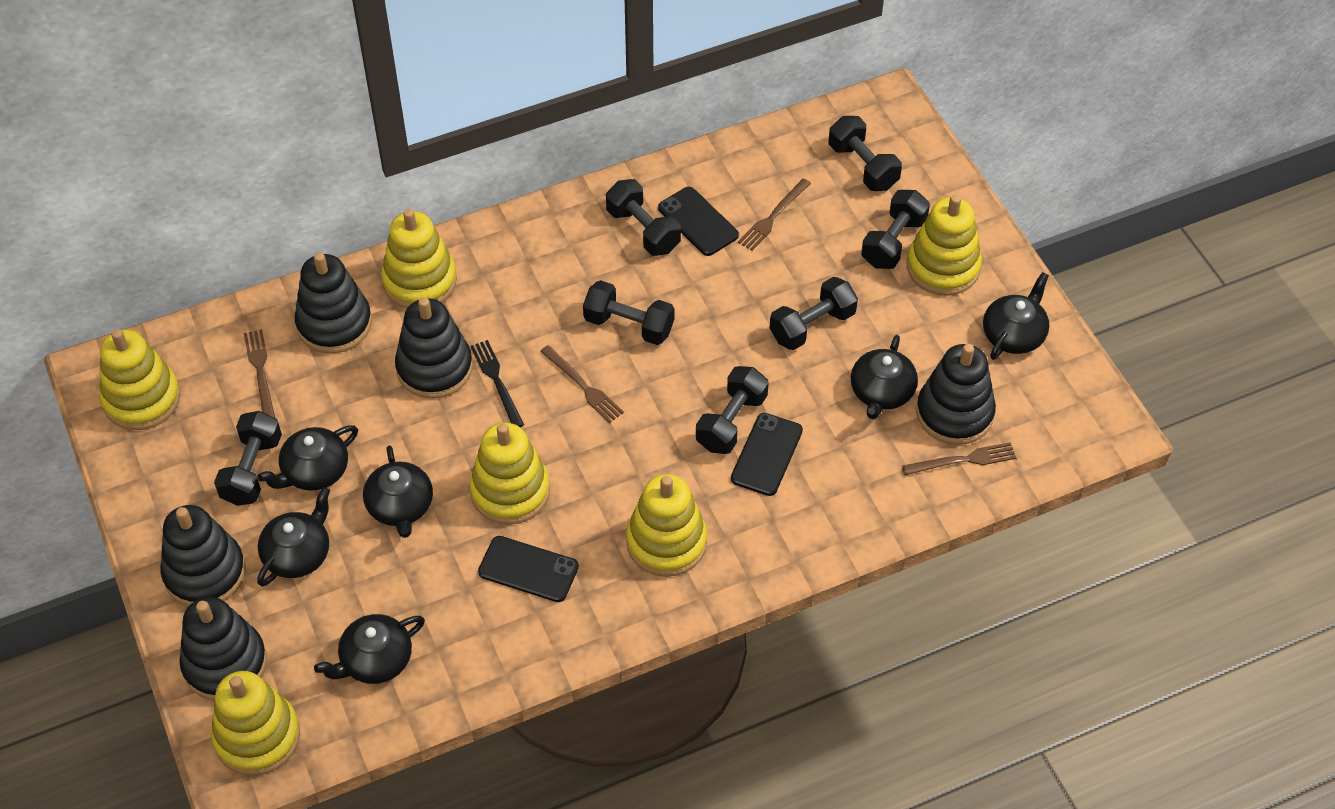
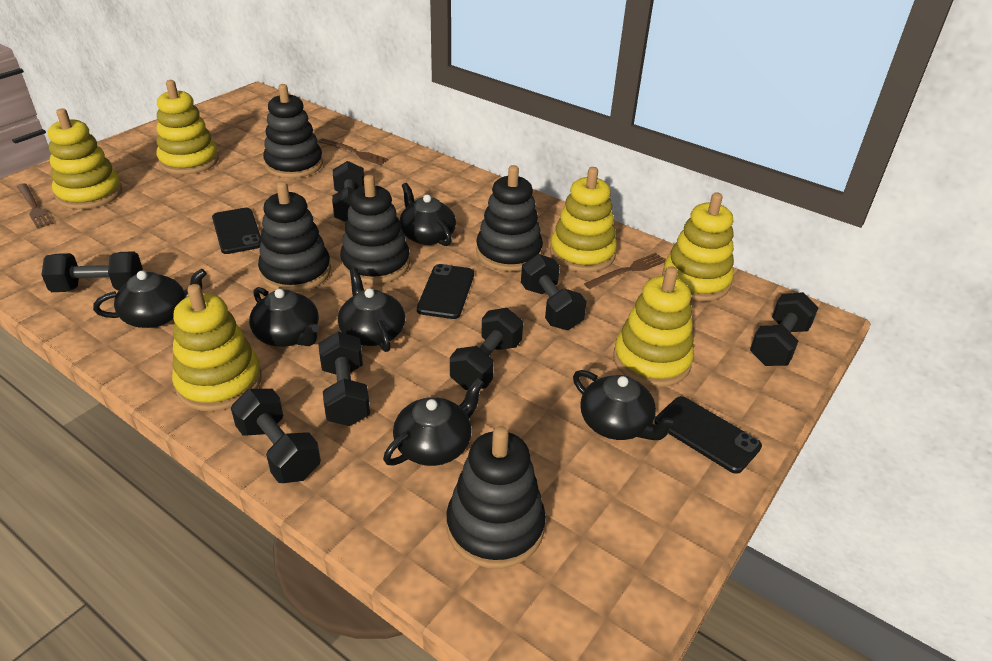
black fork: [471,340,524,427] = 1 -> none = 0
brown fork: [244,329,275,418] [540,345,624,423] [738,179,811,251] [902,442,1016,475] = 4 -> [17,183,54,228] [318,138,389,165] [584,253,665,289] = 3

